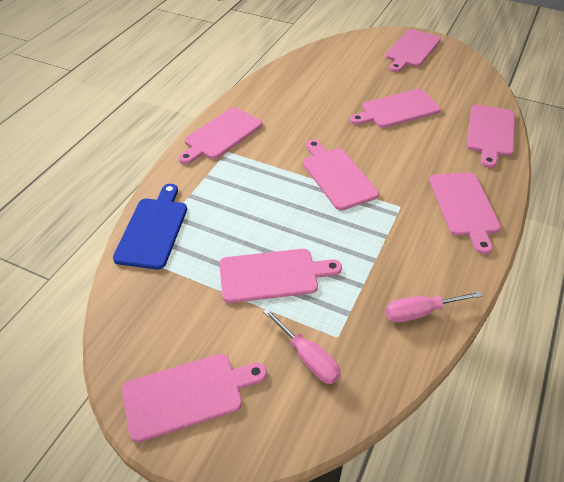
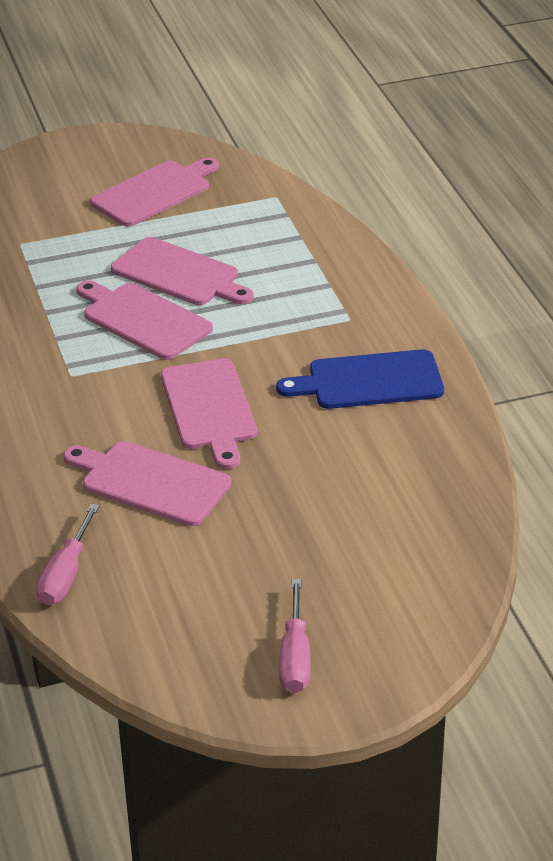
pink cutting board: [122,354,267,442] [178,107,262,164] [219,249,342,303] [303,139,379,210] [350,89,441,128] [385,29,441,72] [429,172,501,254] [467,105,515,168] = 8 -> [63,441,232,526] [76,280,213,360] [90,157,219,227] [111,237,254,305] [161,359,257,469] = 5

